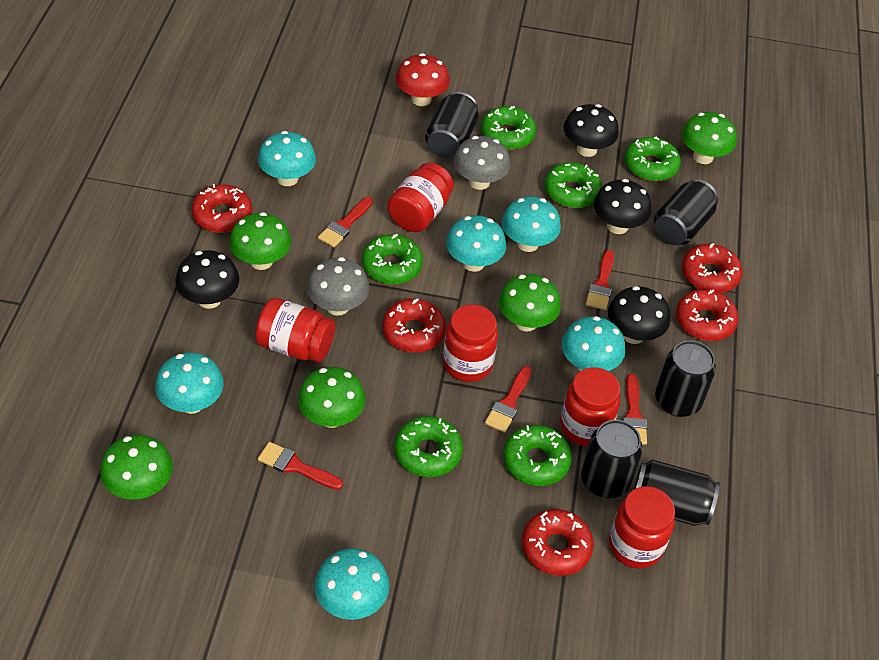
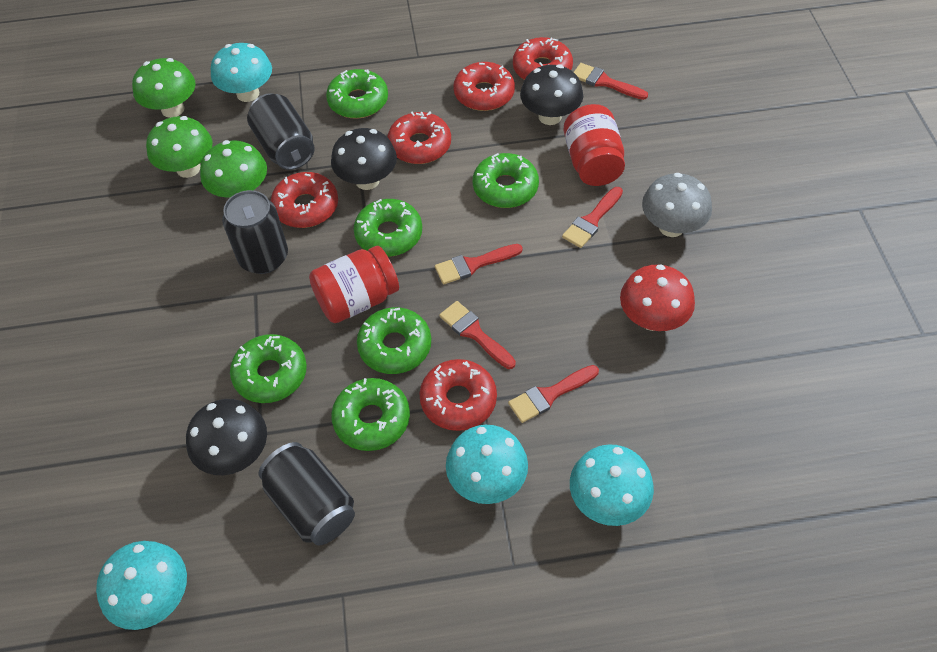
black can: [425,92,478,158] [581,420,643,498] [634,459,720,526] [654,179,718,245] [655,340,716,417] = 5 -> [222,190,288,274] [247,93,315,170] [259,442,355,546] = 3
black mushroom: [175,250,239,309] [563,104,619,157] [594,179,652,234] [608,286,670,344] = 4 -> [186,399,267,475] [331,128,397,190] [520,64,583,125] = 3
green mushroom: [100,435,173,499] [229,212,291,270] [298,367,366,428] [498,274,561,331] [682,112,737,164] = 5 -> [132,58,196,118] [146,116,213,178] [200,140,267,198] = 3
grey mushroom: [306,257,369,316] [453,136,511,190] = 2 -> [642,173,712,237] = 1
red jar: [255,298,335,363] [387,163,454,232] [443,304,498,382] [560,367,620,446] [609,486,675,569] = 5 -> [309,246,399,323] [563,104,625,186] = 2
turquoise mushroom: [155,353,224,414] [258,131,316,186] [314,548,390,620] [446,215,506,272] [502,196,561,252] [562,316,625,371] = 6 -> [96,541,187,630] [211,43,272,102] [446,425,528,504] [570,444,654,526] = 4

